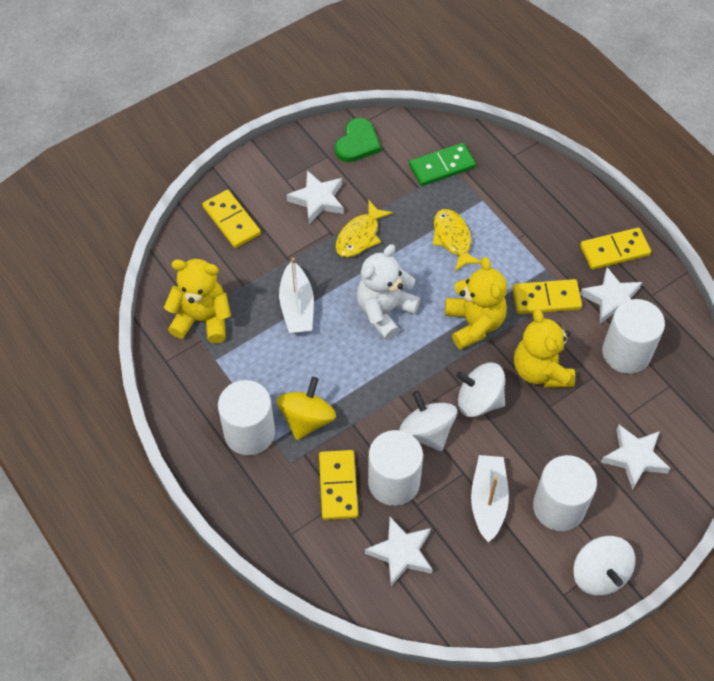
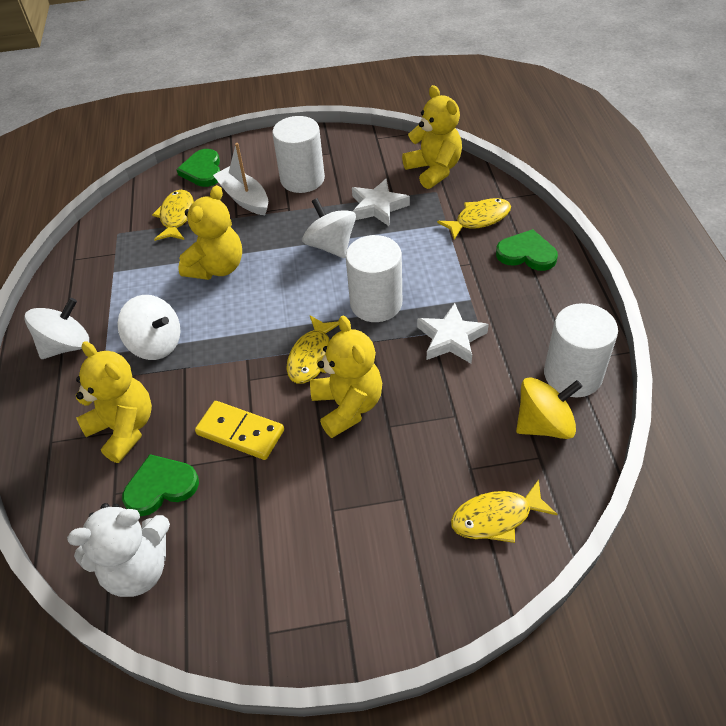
green domino: [409,143,476,186] = 1 -> none = 0
green heart: [335,118,381,162] = 1 -> [122,454,199,516] [176,149,220,187] [496,229,558,271] = 3
white boat: [279,258,314,333] [471,455,509,543] = 2 -> [213,143,268,215] = 1
white cylinder: [218,380,275,455] [368,430,423,506] [533,455,597,531] [602,299,665,374] = 4 -> [272,116,325,193] [346,235,402,322] [544,303,618,397] = 3
white star: [287,170,344,224] [365,517,433,587] [580,267,642,324] [601,425,671,490] = 4 -> [352,179,410,226] [417,303,489,363] = 2
yellow domino: [202,190,261,248] [319,450,358,520] [512,279,582,314] [580,228,651,270] = 4 -> [195,401,284,460] = 1
yellow fish: [336,200,393,257] [433,209,481,272] = 2 -> [152,190,194,241] [286,316,339,384] [437,198,511,240] [451,479,557,543] = 4
yellow teddy bear: [164,259,231,343] [445,257,507,350] [514,309,575,388] = 3 -> [76,341,152,463] [178,185,242,280] [310,315,382,438] [402,85,462,189] = 4

